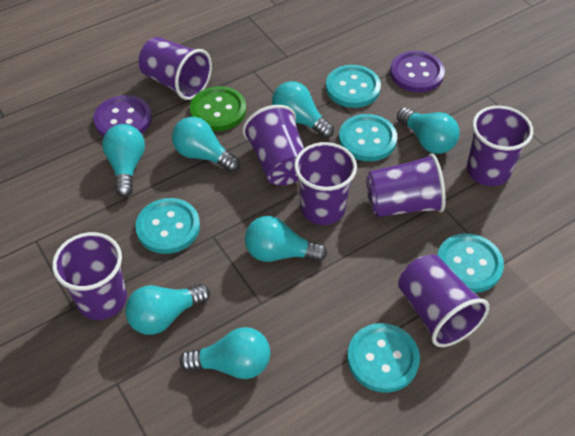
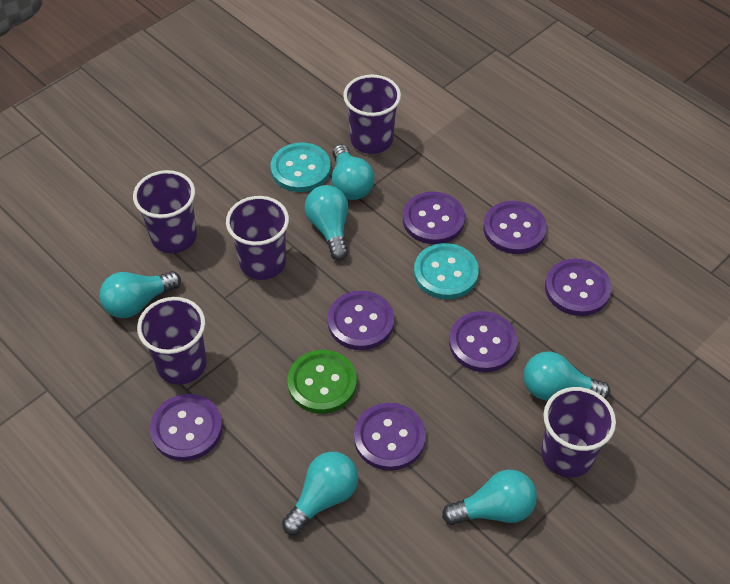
purple button: [93,95,152,137] [390,51,445,92] = 2 -> [150,394,223,461] [328,291,394,350] [354,403,426,471] [403,192,465,244] [449,311,517,372] [483,201,547,254] [545,259,611,316] = 7
purple cup: [52,232,127,320] [138,37,212,100] [243,105,304,185] [294,142,357,225] [366,154,446,217] [398,254,489,347] [467,106,533,186] = 7 -> [133,170,197,253] [137,297,207,385] [226,196,289,280] [343,75,401,154] [541,387,616,478] = 5
turquoise button: [135,198,200,254] [326,65,381,108] [339,114,397,161] [347,323,420,393] [437,233,504,293] = 5 -> [271,143,331,192] [414,243,479,299] = 2
turquoise light bulb: [102,124,145,197] [125,284,210,335] [172,117,240,172] [179,327,270,379] [245,216,327,262] [272,81,334,138] [397,108,460,154] = 7 -> [100,271,181,318] [282,452,358,535] [305,185,348,260] [332,144,374,200] [442,470,537,525] [524,352,610,400] = 6

